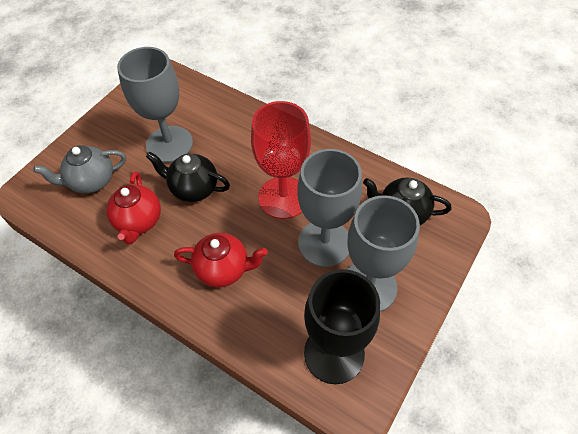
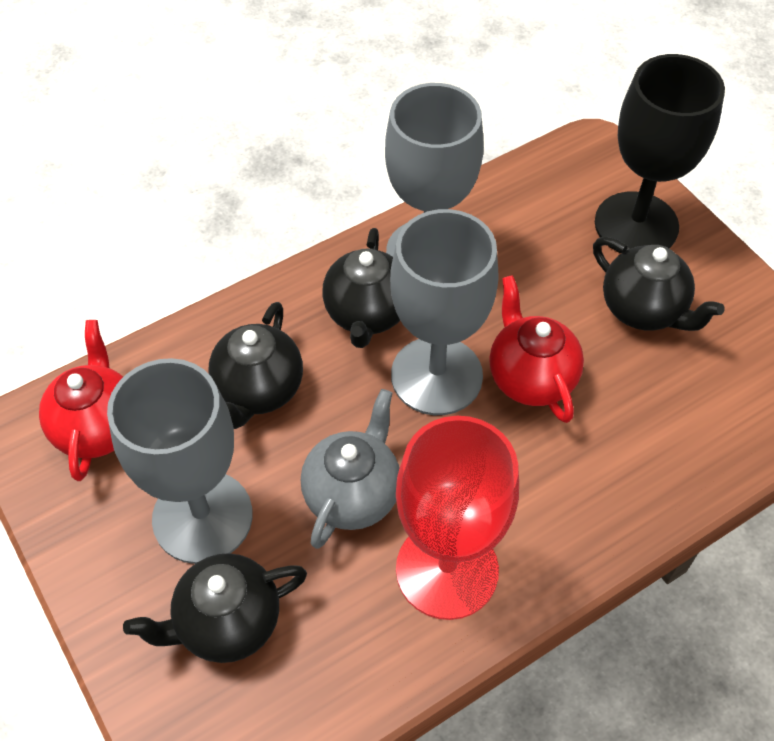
black teapot: [146,152,230,202] [363,178,451,225] = 2 -> [123,553,307,663] [208,302,303,429] [322,228,400,348] [593,237,725,331] = 4

